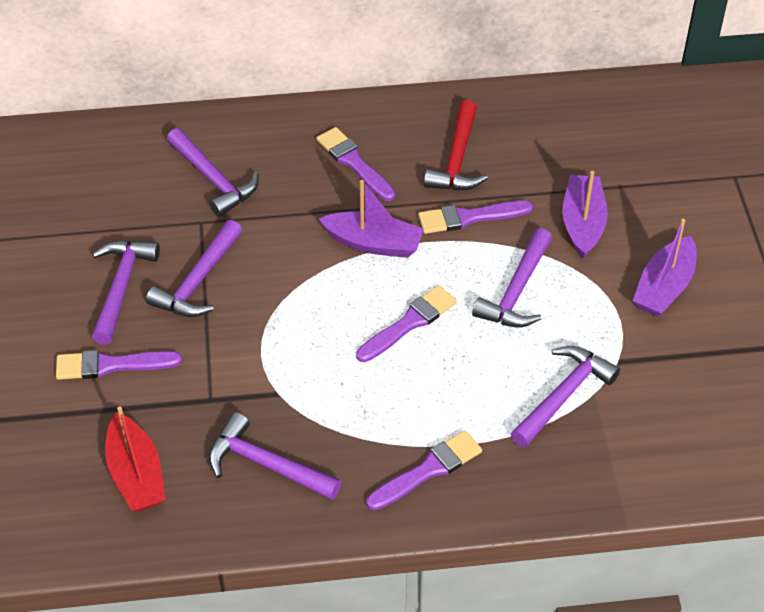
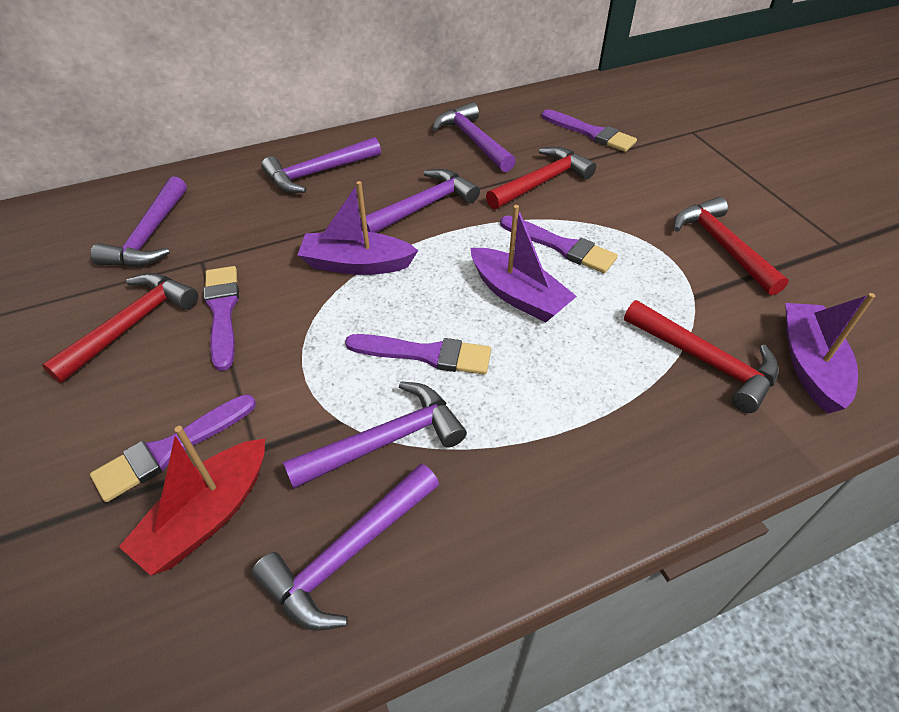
red hammer: [424,100,488,191] = 1 -> [42,273,198,383] [486,147,596,209] [624,300,779,413] [674,197,789,296] = 4

